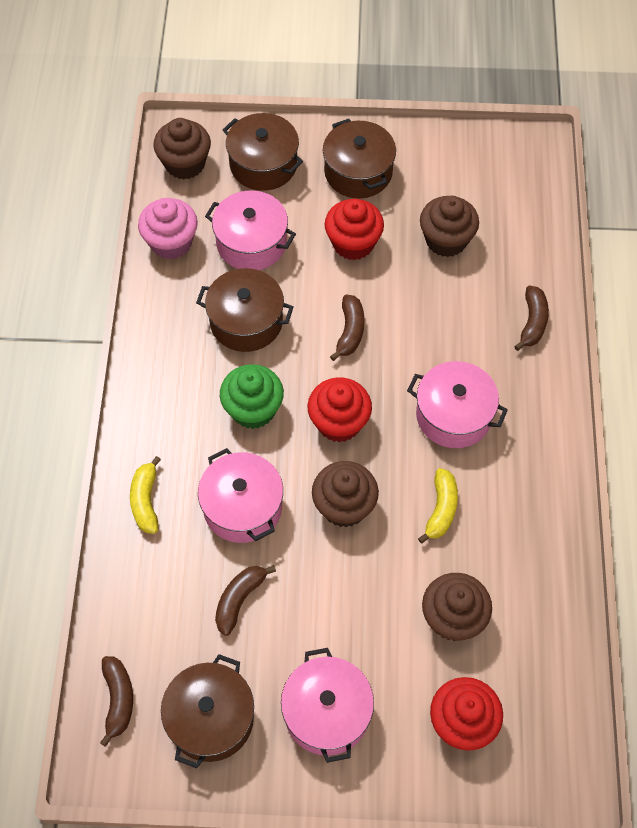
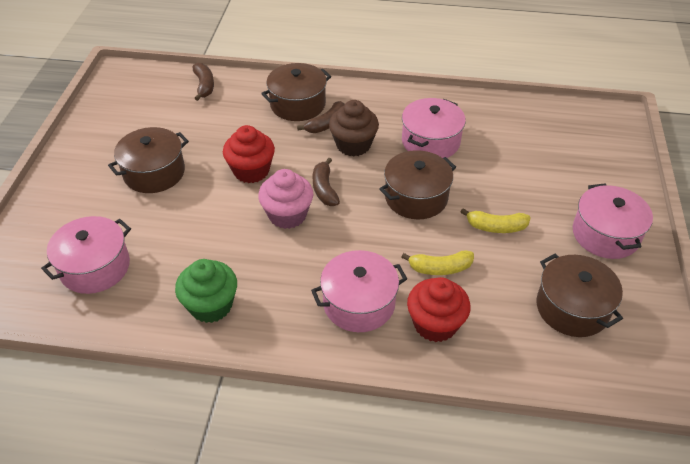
brown banana: [100,656,133,747] [215,565,276,636] [330,294,364,361] [514,286,549,351] = 4 -> [192,63,214,101] [297,101,345,133] [313,158,340,206] = 3
brown cupcake: [153,118,211,179] [312,461,379,527] [420,196,479,257] [422,573,492,641] = 4 -> [329,100,379,156] = 1
red cupcake: [308,377,372,442] [325,199,384,260] [430,677,503,750] = 3 -> [223,125,275,183] [407,277,470,342] = 2

